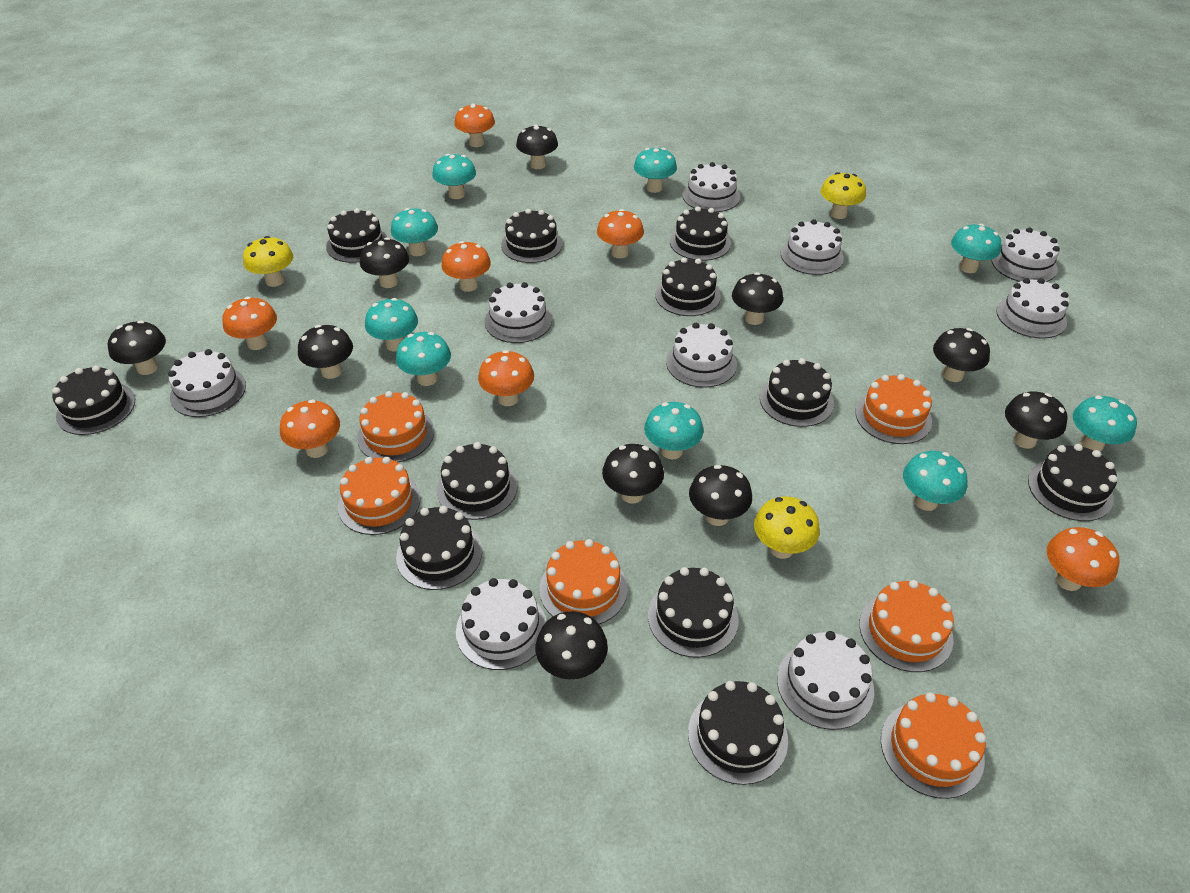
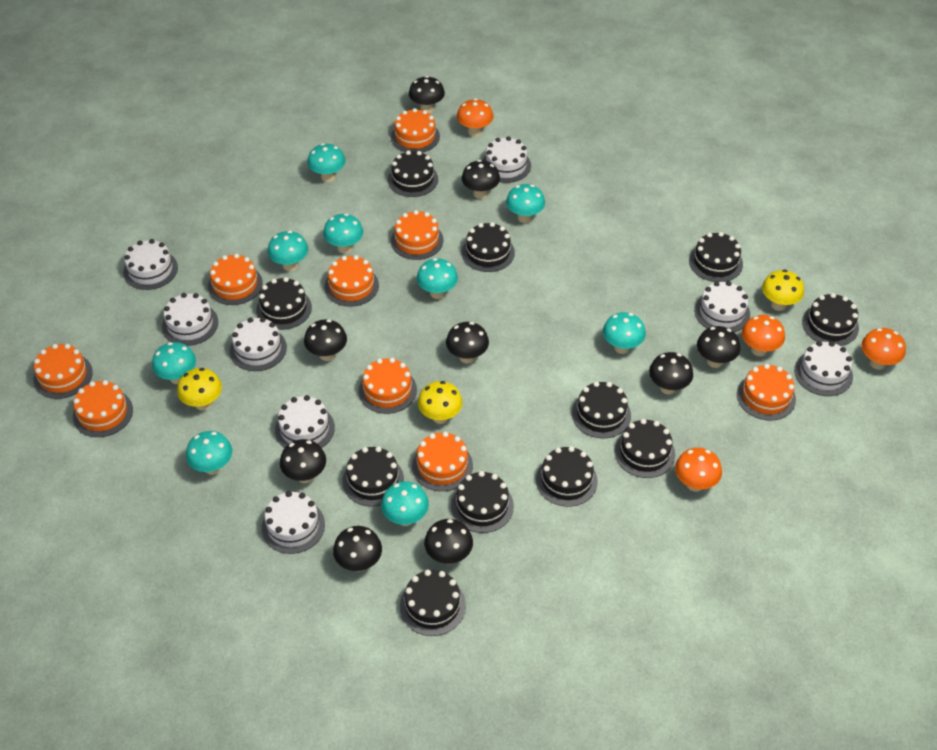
black mushroom: [108,320,166,375] [298,325,353,379] [360,238,409,288] [516,124,558,169] [535,611,608,680] [602,444,664,503] [689,465,752,526] [732,272,783,325] [933,328,990,382] [1005,391,1067,449] = 10 -> [280,439,326,483] [304,319,347,361] [333,526,382,571] [409,76,445,113] [424,519,473,564] [446,322,489,363] [462,160,500,199] [649,352,693,395] [697,326,740,368] = 9
orange cake: [338,457,420,535] [357,391,434,462] [540,539,628,624] [855,374,932,444] [859,580,954,672] [881,692,986,799] = 6 -> [33,344,93,399] [73,380,133,437] [208,254,263,305] [324,255,379,307] [359,358,417,414] [391,108,440,153] [391,210,443,260] [412,431,473,491] [737,364,796,421] = 9
orange mushroom: [222,296,277,350] [280,399,340,458] [441,241,491,292] [454,103,495,147] [478,350,534,406] [597,209,644,258] [1047,527,1119,591] = 7 -> [457,99,493,137] [675,448,722,492] [742,315,785,356] [861,328,906,370] = 4
white cake: [168,349,246,417] [456,578,547,670] [485,282,552,343] [666,323,737,388] [683,162,740,212] [777,631,874,730] [781,219,844,275] [991,228,1060,282] [996,278,1069,339] = 9 -> [123,239,178,290] [162,293,218,346] [230,317,287,371] [261,491,325,554] [275,395,335,448] [483,136,531,183] [694,281,750,332] [794,341,853,396] = 8

